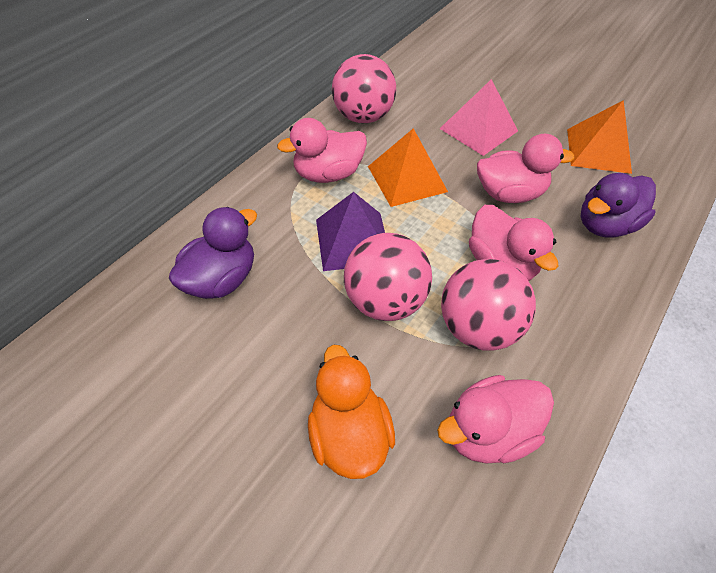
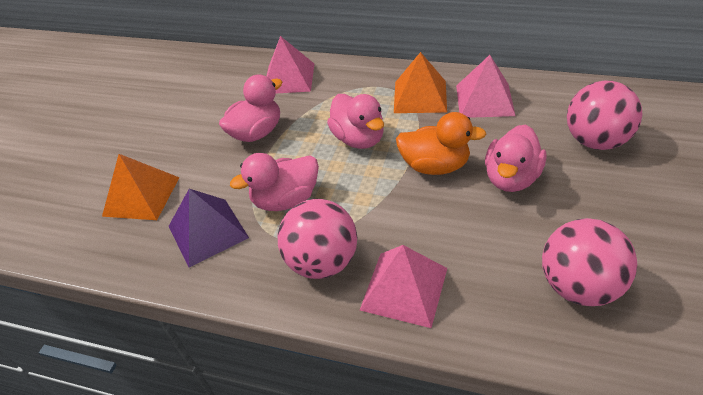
pink pyramid: [440,79,518,156] = 1 -> [267,36,314,93] [360,245,447,328] [456,55,516,118] = 3
purple duck: [169,207,257,299] [580,173,656,238] = 2 -> none = 0

